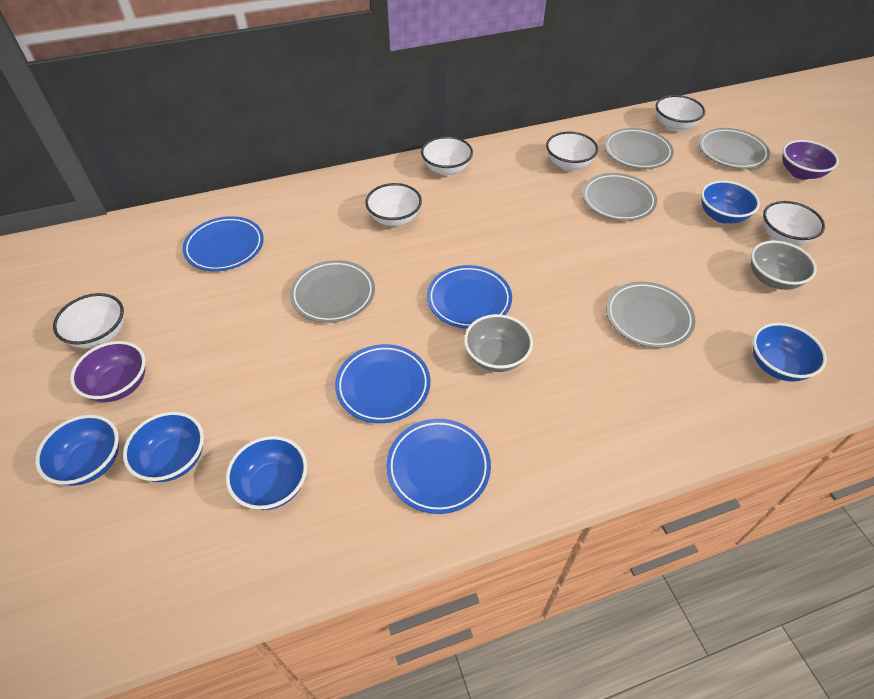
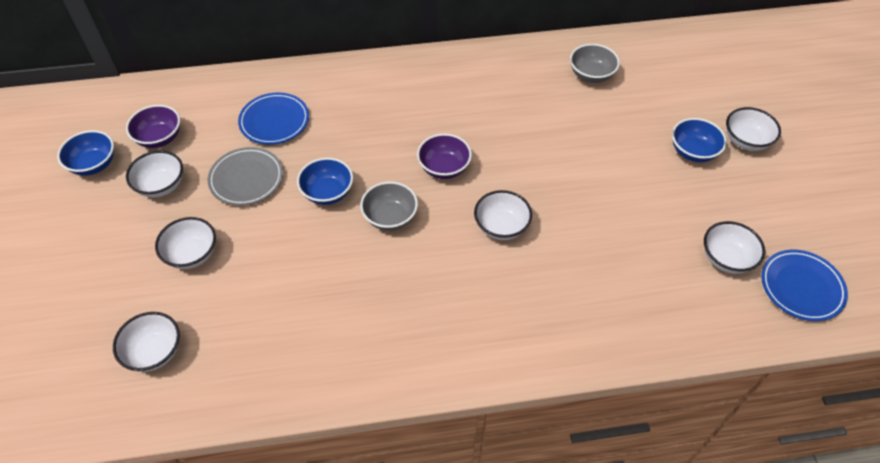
blue bowl: [35,415,119,486] [123,412,204,482] [226,436,307,510] [701,181,760,223] [753,323,827,382] = 5 -> [57,130,114,176] [297,157,353,205] [672,118,727,162] = 3
blue plate: [182,216,264,271] [335,344,430,423] [386,419,491,514] [427,265,512,329] = 4 -> [238,93,309,145] [761,250,848,321] = 2
grey plate: [290,260,375,323] [582,173,657,221] [604,128,674,169] [606,282,696,348] [699,128,770,169] = 5 -> [208,147,283,206] = 1

